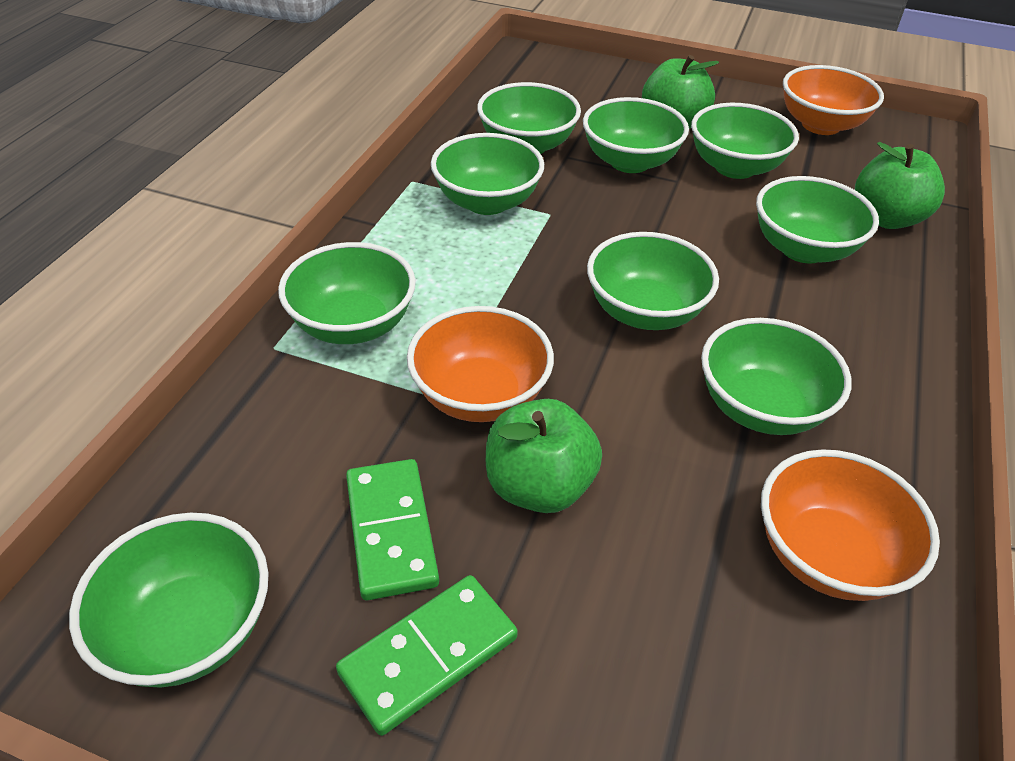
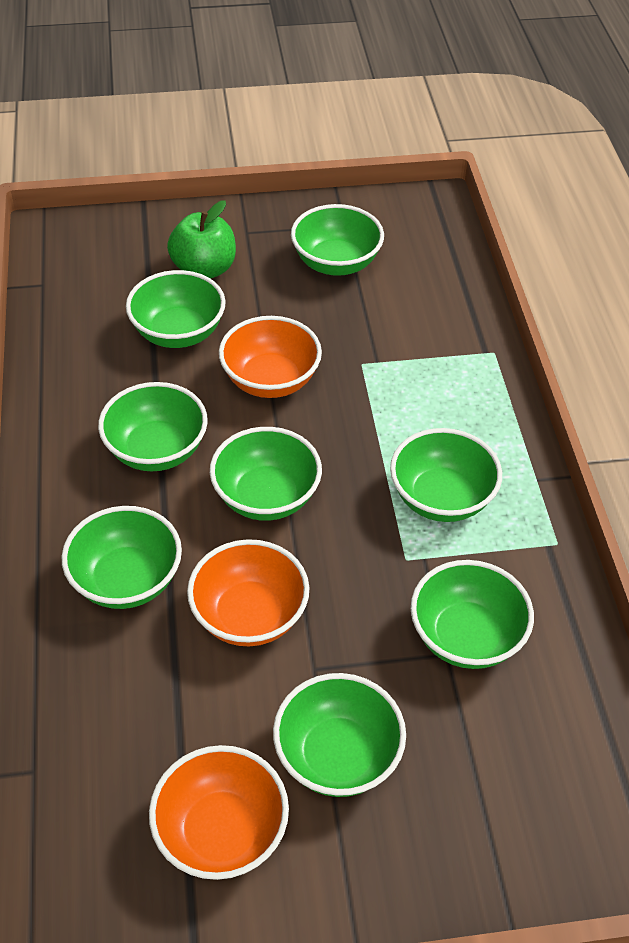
green apple: [486,399,602,513] [642,55,719,129] [855,142,945,229] = 3 -> [167,200,236,279] = 1
green bowl: [69,513,269,688] [278,242,416,344] [431,133,544,215] [477,82,581,154] [583,97,689,173] [587,232,719,330] [691,103,799,179] [701,318,851,435] [756,176,879,264] = 9 -> [62,506,182,609] [98,382,208,471] [126,270,226,348] [210,427,322,521] [273,673,406,797] [291,204,384,276] [390,428,502,522] [411,560,534,669] = 8
green domino: [336,575,518,736] [346,459,439,600] = 2 -> none = 0

